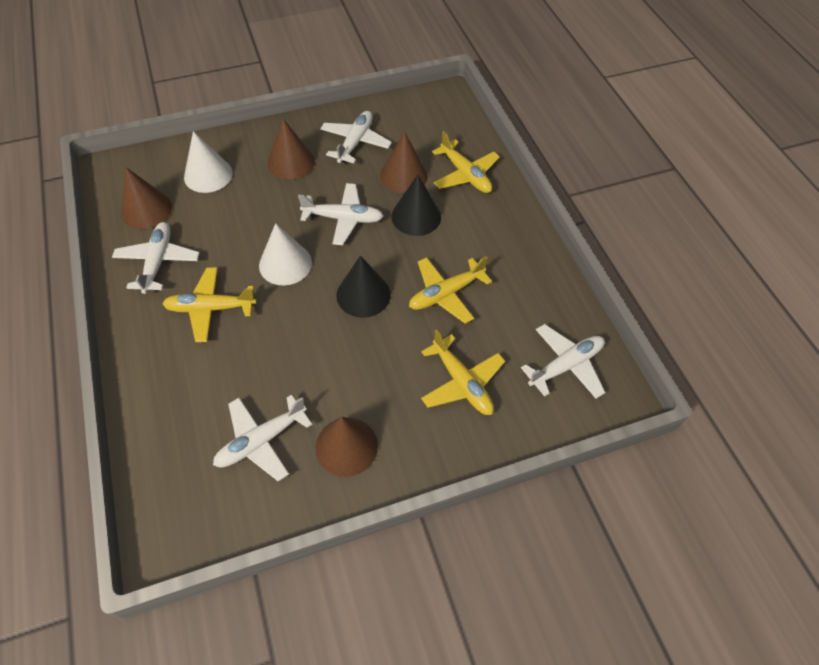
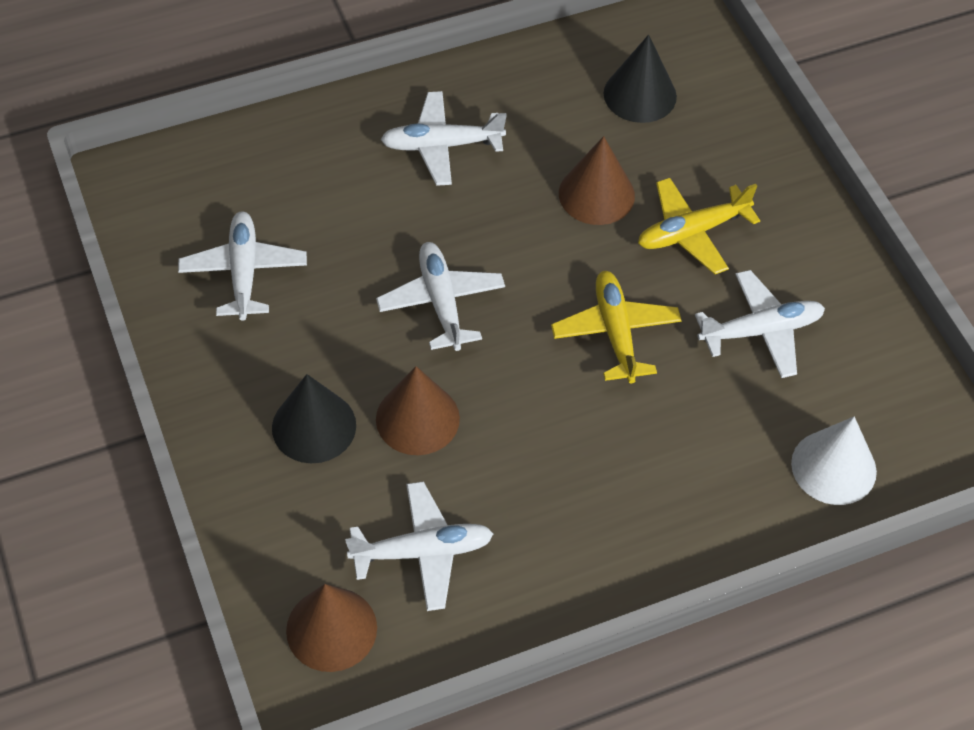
brown cone: [121,167,172,229] [267,119,315,179] [316,417,378,477] [380,132,428,193] = 4 -> [286,584,377,672] [376,366,460,455] [559,136,635,225] = 3
white cone: [184,131,233,193] [259,223,312,286] = 2 -> [791,417,877,505] = 1
yellow plane: [162,267,257,342] [409,256,492,324] [421,329,505,415] [432,131,500,193] = 4 -> [551,271,682,383] [638,178,760,274] = 2

